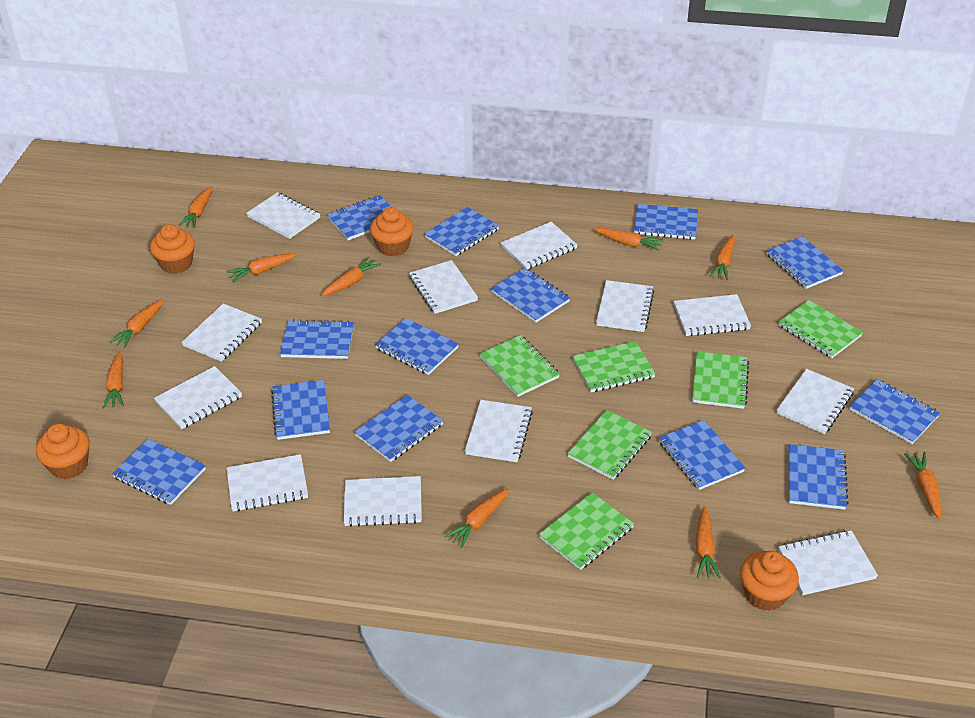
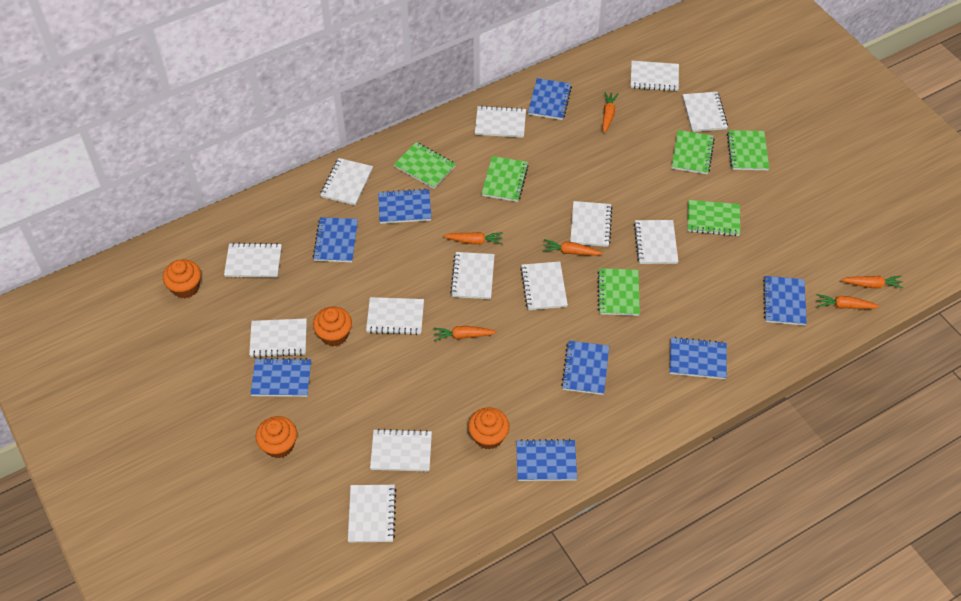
blue notebook: [112,439,206,505] [271,380,330,440] [280,319,354,359] [327,195,391,240] [354,395,443,462] [375,318,459,375] [424,207,499,256] [491,268,570,323] [634,204,698,240] [659,420,746,490] [767,236,844,289] [788,444,848,510] [849,379,940,444] = 13 -> [250,358,311,397] [313,217,358,262] [378,188,432,224] [516,439,577,481] [528,78,572,120] [561,341,609,395] [670,337,727,379] [763,276,807,326] = 8
orange carrot: [103,352,124,409] [109,299,164,348] [178,186,212,228] [226,253,297,283] [321,257,381,296] [444,488,509,548] [594,228,664,251] [695,507,720,579] [710,235,735,280] [904,452,941,519] = 10 -> [433,326,497,341] [443,232,503,245] [542,239,603,256] [602,92,618,133] [816,294,880,309] [841,276,904,289] = 6
white notebook: [154,366,242,429] [181,304,262,362] [227,454,308,511] [246,192,321,239] [344,476,422,527] [409,260,478,314] [465,400,533,462] [501,222,577,269] [596,280,654,332] [674,294,751,336] [777,369,854,434] [778,530,878,595] = 12 -> [224,243,282,277] [249,318,307,358] [320,158,373,205] [348,485,396,542] [366,297,424,335] [370,429,432,472] [450,252,495,299] [475,106,526,138] [520,261,568,310] [570,201,612,247] [631,61,679,91] [634,220,678,264] [683,92,728,132] = 13

